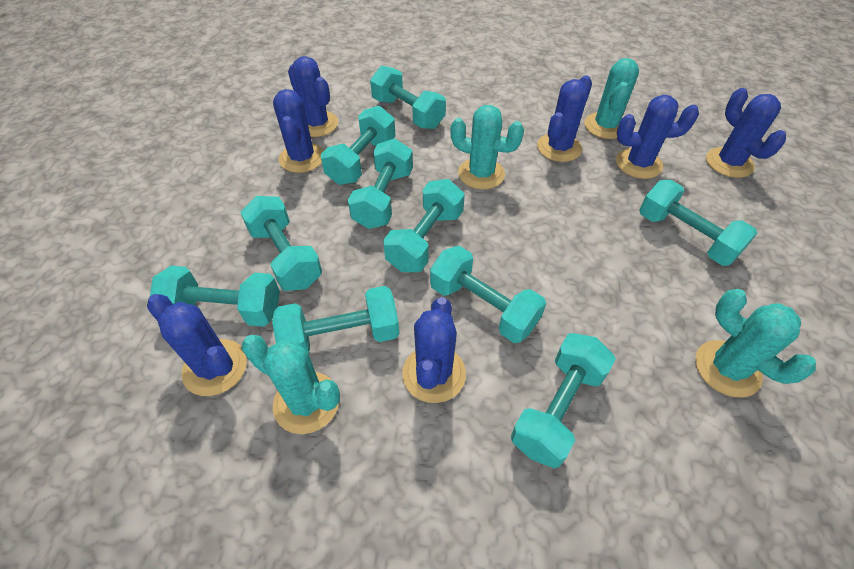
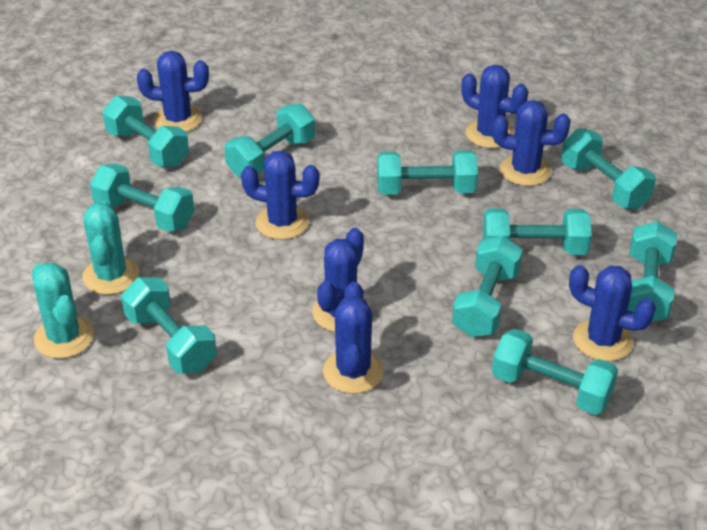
turquoise cactus: [242,335,340,434] [450,105,524,189] [585,58,639,139] [695,289,816,397] = 4 -> [32,263,94,359] [82,201,139,295] = 2

